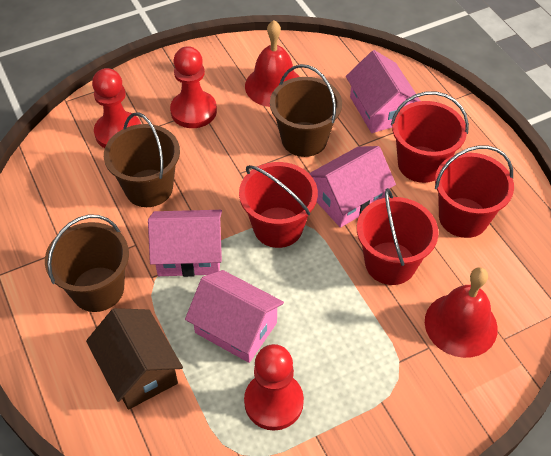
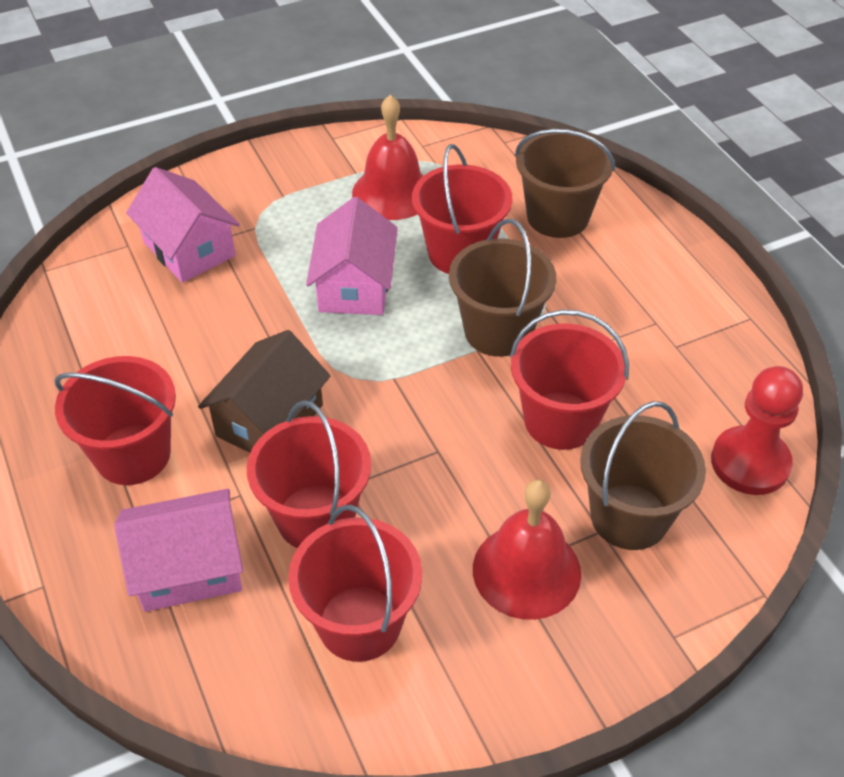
pink house: [148,210,222,277] [185,270,284,363] [309,146,396,228] [346,50,421,133] = 4 -> [114,489,243,612] [126,167,240,283] [306,197,398,315] = 3
red bucket: [239,162,318,248] [357,188,439,285] [391,91,469,183] [435,146,514,238] = 4 -> [55,356,176,485] [247,400,371,548] [288,505,422,662] [412,144,513,274] [510,310,629,450] = 5
red pawn: [92,68,141,148] [170,46,217,128] [244,344,304,430] = 3 -> [711,366,803,495] = 1

